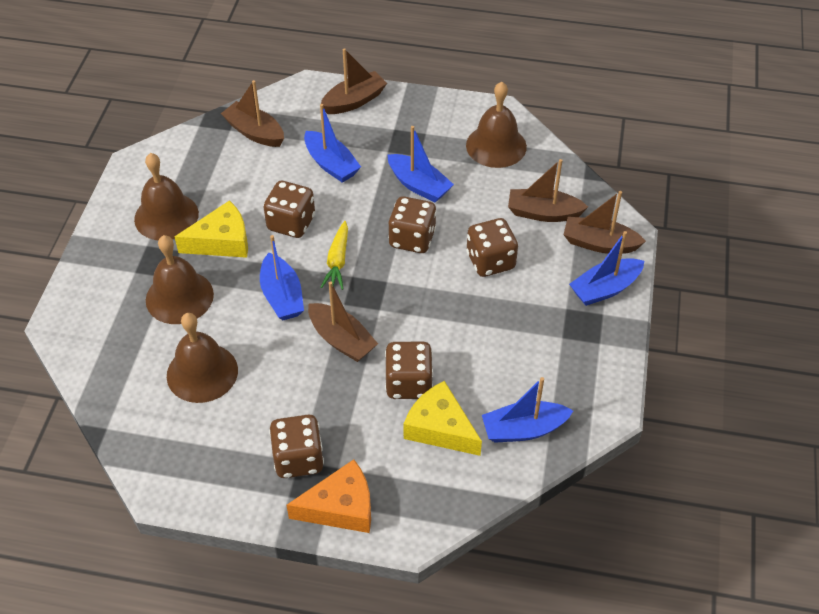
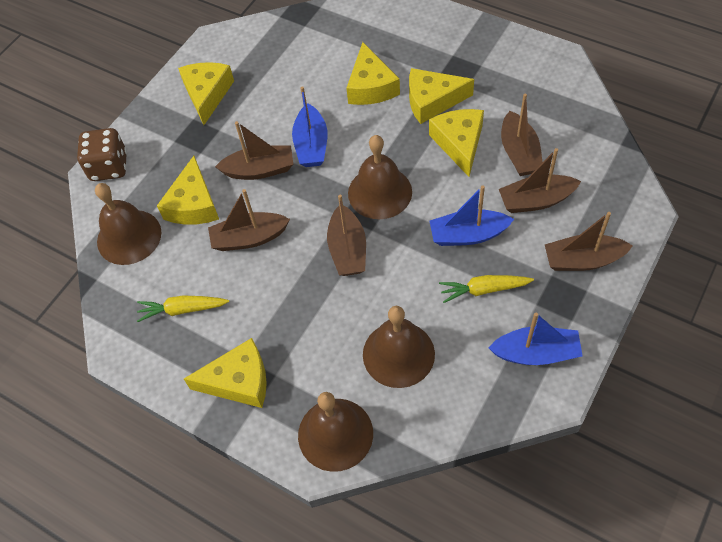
blue boat: [260,235,304,320] [304,104,361,183] [388,126,454,203] [482,377,573,443] [569,231,644,306] = 5 -> [292,86,327,167] [429,185,514,246] [489,313,583,365] = 3
brown boat: [221,80,284,147] [308,281,378,362] [321,48,387,114] [508,159,588,222] [563,191,646,254] = 5 -> [208,189,290,251] [215,121,293,180] [327,195,366,276] [499,148,581,213] [501,94,542,176] [545,212,633,271] = 6
brown dice: [264,181,315,238] [269,415,324,478] [385,342,433,399] [388,196,437,253] [466,218,518,277] = 5 -> [77,128,127,181] = 1
orange cheese: [286,460,371,533] = 1 -> none = 0
yellow carrot: [321,221,348,290] = 1 -> [137,295,229,322] [439,275,534,303] = 2
yellow cheese: [175,200,248,258] [404,381,482,456] = 2 -> [157,156,219,225] [178,62,234,125] [184,338,267,408] [346,42,400,105] [409,68,474,124] [429,109,484,177] = 6

